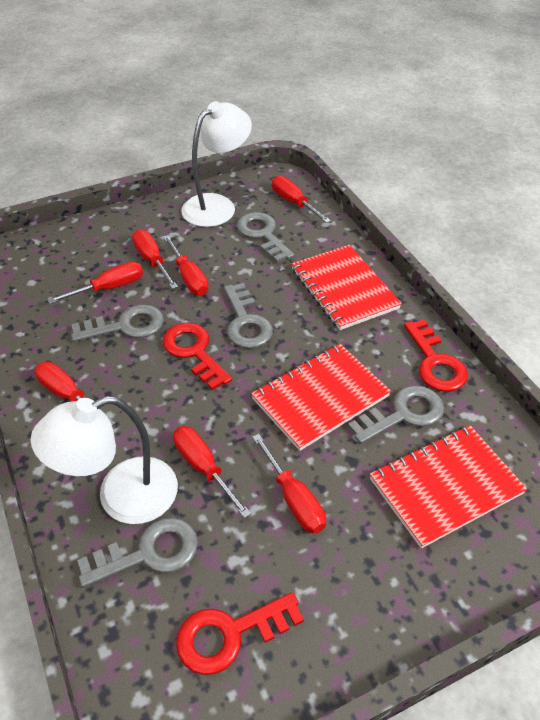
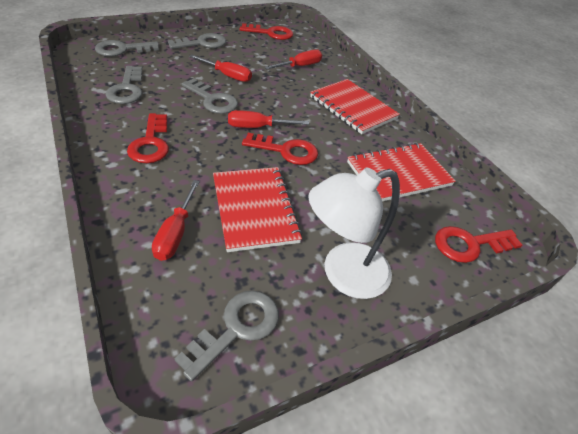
red key: [162,322,232,390] [176,592,304,675] [404,319,468,392] = 3 -> [127,113,169,163] [240,23,293,40] [242,133,318,165] [435,226,522,263] = 4
red screwdriver: [34,362,115,426] [48,262,143,304] [132,229,178,289] [163,235,209,296] [173,426,251,518] [252,434,326,534] [272,176,331,223] = 7 -> [152,180,200,261] [189,55,252,82] [228,110,309,128] [264,49,322,69] = 4
white lamp: [31,396,178,524] [181,101,252,227] = 2 -> [308,167,400,299] = 1

